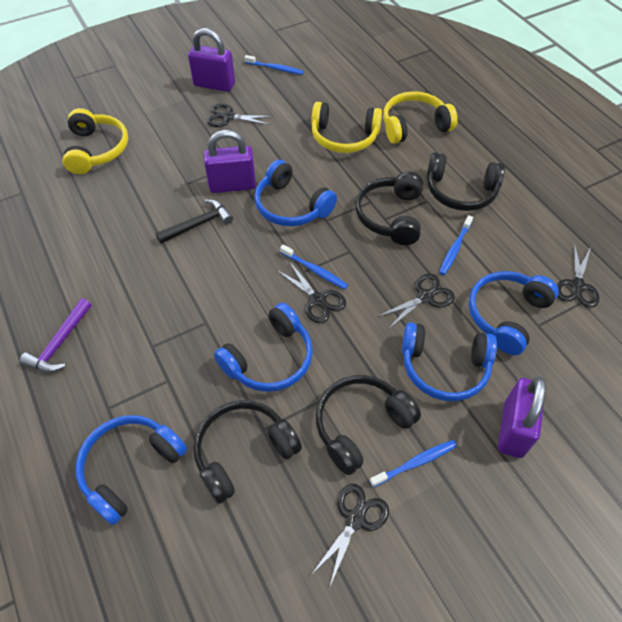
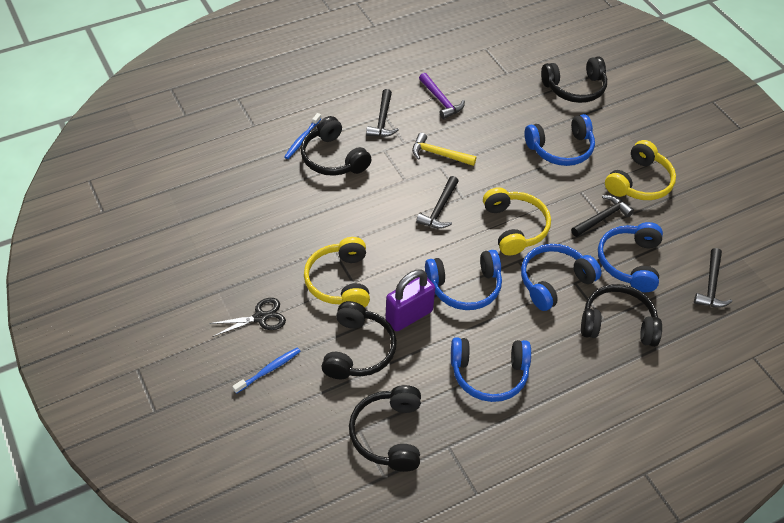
black hammer: [156,199,233,244] = 1 -> [366,89,399,137] [416,176,459,229] [571,195,634,237] [694,248,732,308] = 4
black headphones: [193,400,302,504] [316,375,421,475] [355,171,423,245] [426,152,505,211] = 4 -> [301,116,372,176] [321,301,397,379] [349,385,421,472] [541,56,607,103] [581,284,662,347] = 5
black scissors: [206,103,273,127] [277,261,346,323] [310,484,389,588] [377,273,455,328] [557,243,599,308] = 5 -> [209,298,286,337] = 1
blue toothbrush: [245,55,304,75] [280,244,348,289] [370,440,457,487] [439,215,473,275] = 4 -> [232,347,301,394] [285,113,321,159] = 2
purple padlock: [188,28,235,92] [204,130,256,193] [498,376,546,458] = 3 -> [385,270,435,331] = 1
yellow hammer: none = 0 -> [412,133,477,166] = 1

